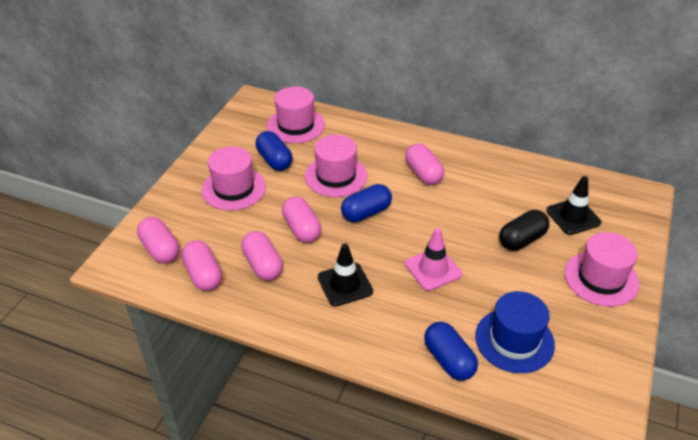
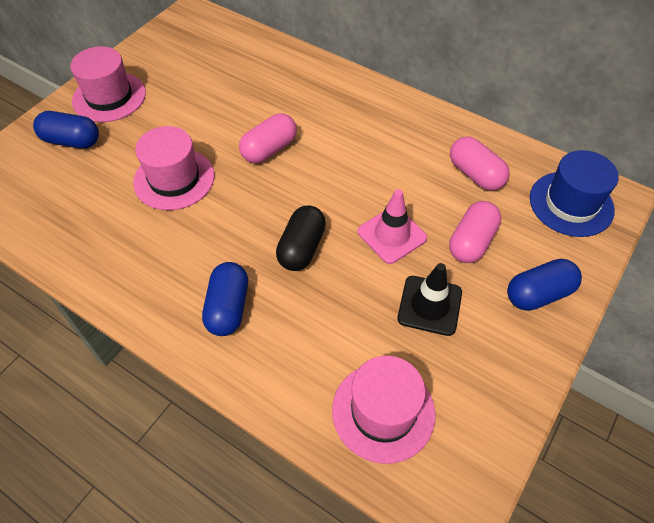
black traffic cone: [318,243,373,307] [546,176,601,235] = 2 -> [397,263,462,336] = 1
pink capsule: [137,217,180,264] [181,240,222,291] [241,231,283,280] [282,196,321,243] [405,143,444,185] = 5 -> [239,113,297,163] [449,201,501,263] [450,136,510,191] = 3
pink hat: [202,146,266,210] [267,86,325,143] [305,135,367,197] [564,232,639,307] = 4 -> [70,46,146,122] [133,126,214,210] [332,356,435,464] = 3

